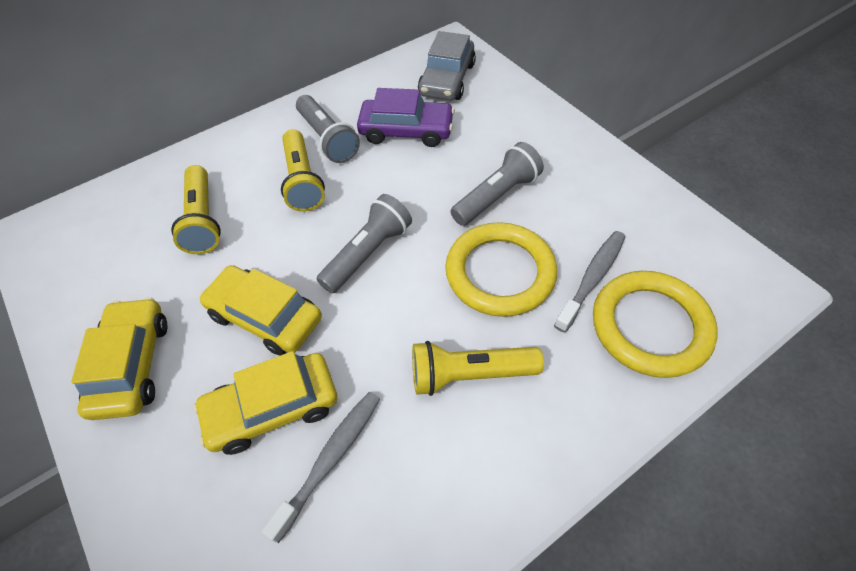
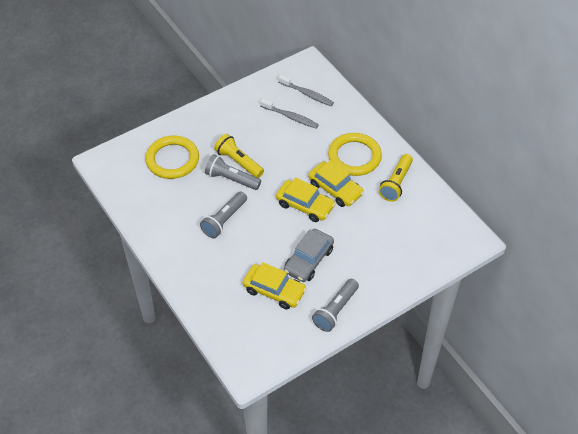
purple car: [357,88,455,147] = 1 -> none = 0
yellow flashlight: [171,165,221,254] [281,129,325,212] [412,341,544,396] = 3 -> [214,134,264,178] [379,154,413,202] = 2

